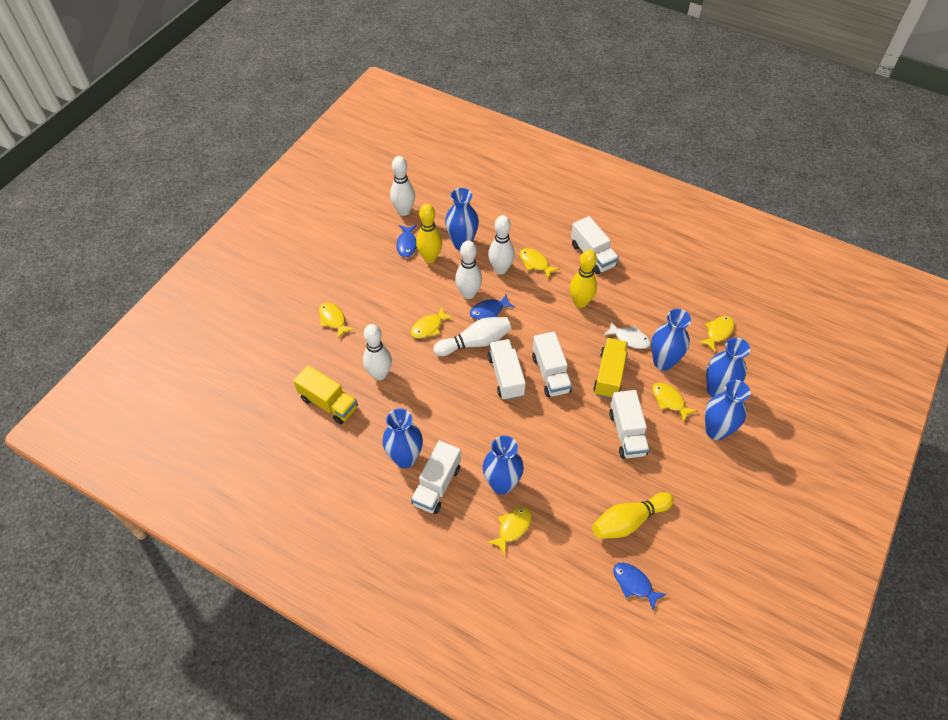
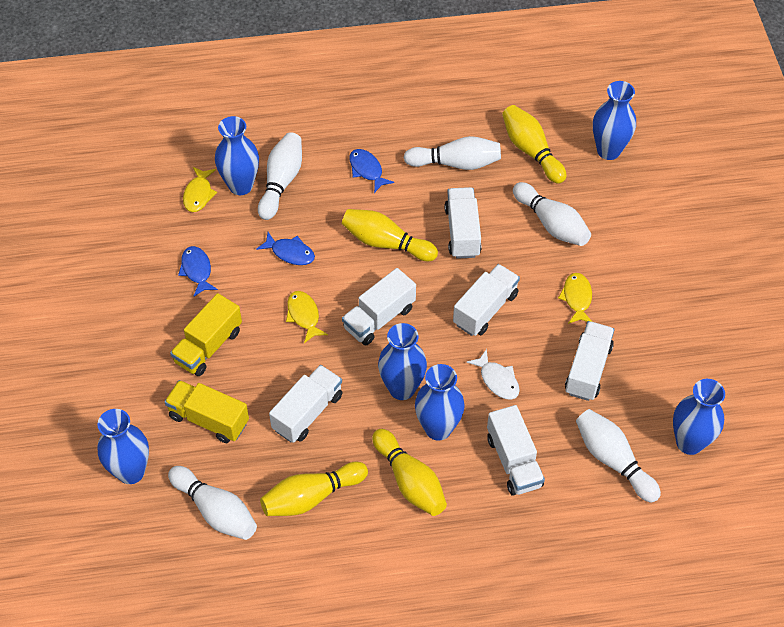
white truck: [411,440,461,514] [488,339,526,400] [532,332,572,397] [571,216,619,274] [609,390,649,458] = 5 -> [269,365,343,443] [342,268,416,345] [444,187,481,259] [453,264,520,336] [487,405,545,496] [565,321,614,401] = 6
yellow bowling pin: [416,204,442,263] [570,250,597,308] [592,492,674,539] = 3 -> [260,462,368,516] [342,209,438,261] [372,429,447,516] [502,105,566,184] = 4
yellow fish: [319,303,354,339] [411,306,454,338] [487,507,532,555] [520,248,560,279] [652,383,697,423] [698,316,734,352] = 6 -> [183,167,217,212] [286,291,328,343] [558,273,593,324] = 3

